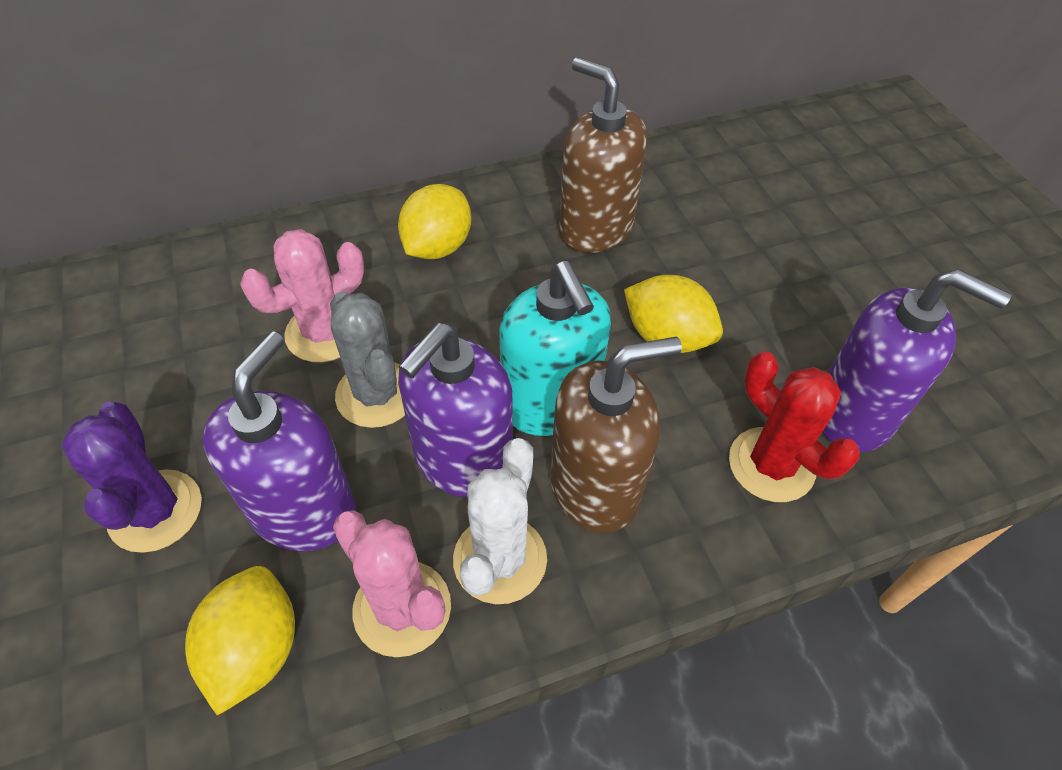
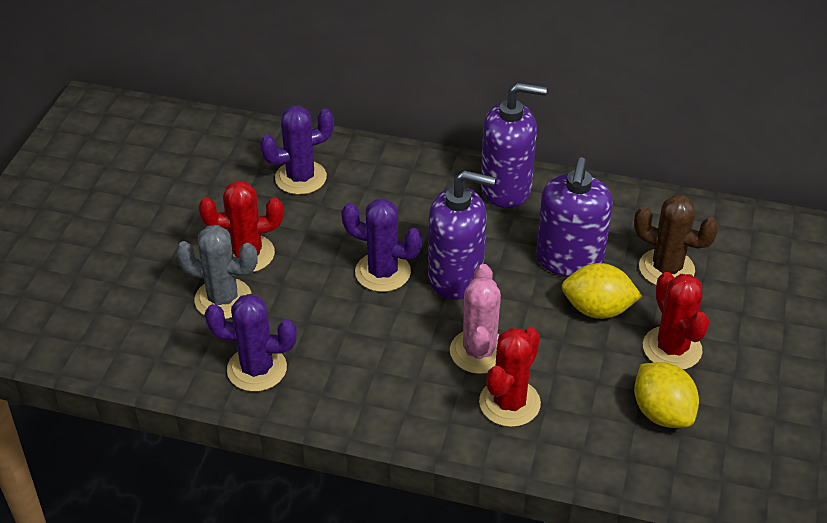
brown cactus: none = 0 -> [634,195,719,285] = 1
brown soap dispenser: [550,336,682,533] [559,57,647,253] = 2 -> none = 0
pink cactus: [240,229,364,362] [333,510,451,657] = 2 -> [450,264,501,374] = 1
purple cactus: [61,401,202,553] = 1 -> [205,294,297,392] [260,106,334,195] [341,199,422,292] = 3
red cactus: [729,351,860,502] = 1 -> [198,180,283,272] [479,327,541,427] [643,272,709,370] = 3
turquoise soap dispenser: [499,261,611,436] = 1 -> none = 0
white cactus: [453,438,547,604] = 1 -> none = 0
yellow lemon: [185,566,295,715] [398,184,471,259] [624,275,723,353] = 3 -> [562,263,642,319] [634,362,699,428] = 2

